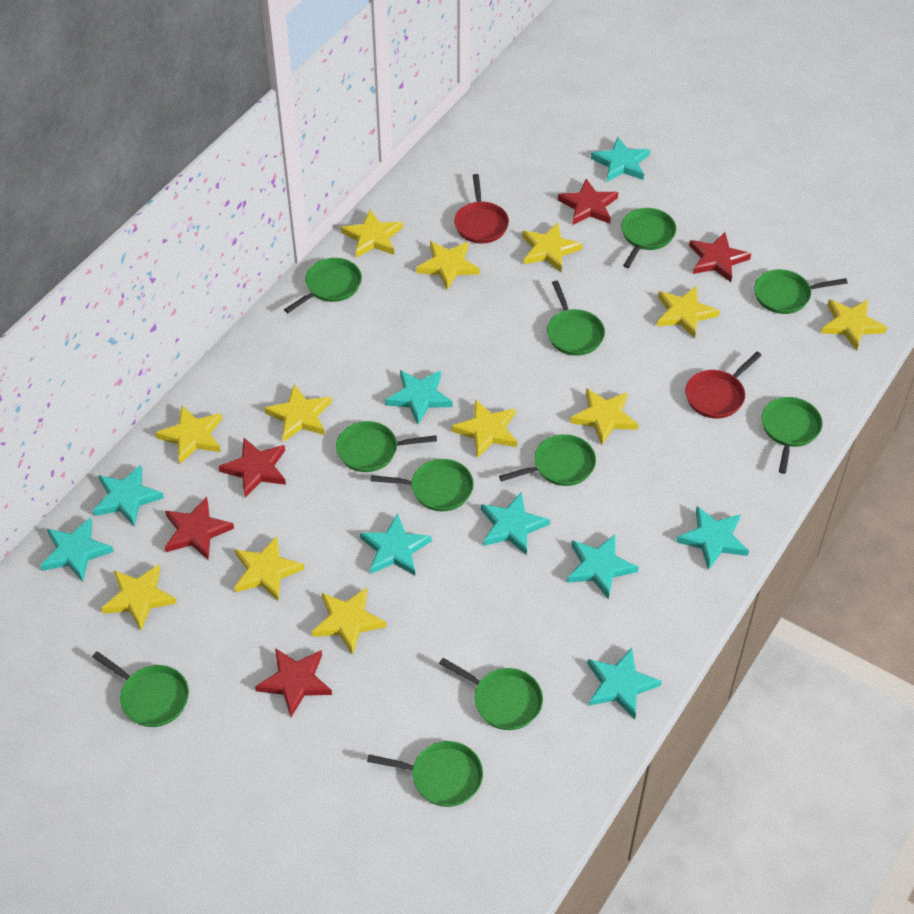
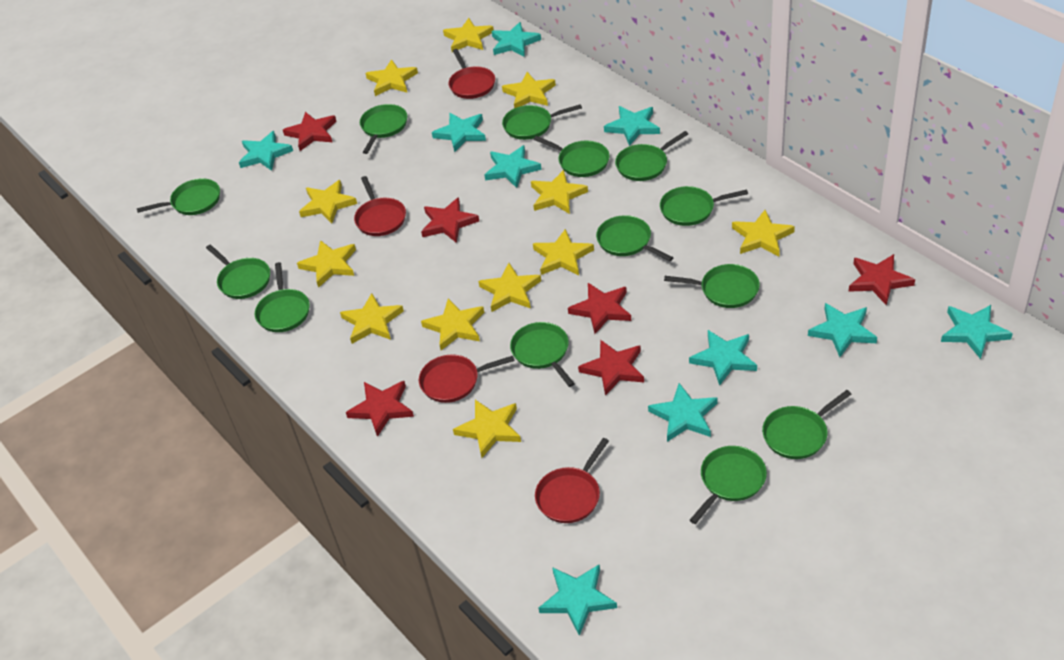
green pan: [92,651,189,727] [284,258,362,313] [336,421,437,472] [367,741,483,807] [371,459,474,511] [439,658,543,730] [499,434,596,486] [547,281,605,356] [621,208,676,268] [754,269,848,314] [762,397,823,474] = 11 -> [137,178,220,215] [206,245,270,299] [255,262,310,332] [360,104,407,154] [502,104,582,140] [510,322,575,387] [533,136,609,177] [596,215,674,261] [615,131,688,181] [660,186,748,226] [664,264,760,308] [690,446,767,524] [762,390,852,459] = 13
red pan: [454,174,509,243] [685,352,762,418] = 2 -> [354,176,406,236] [419,354,515,403] [448,49,495,99] [535,438,609,523] = 4
red star: [165,497,234,560] [219,438,286,498] [255,648,332,717] [558,179,618,225] [689,232,751,282] = 5 -> [283,112,336,151] [346,381,414,437] [421,197,479,243] [568,283,631,334] [578,340,644,396] [848,254,915,306] = 6
turquoise star: [40,517,114,582] [93,465,164,526] [360,513,432,576] [385,370,453,424] [481,492,550,555] [567,535,639,599] [588,648,662,719] [591,137,650,182] [676,506,749,570] = 9 -> [239,131,293,171] [432,113,486,152] [485,145,542,188] [491,22,541,57] [539,564,617,636] [604,106,660,146] [648,383,717,442] [689,330,757,386] [808,303,877,357] [941,305,1013,359] = 10

